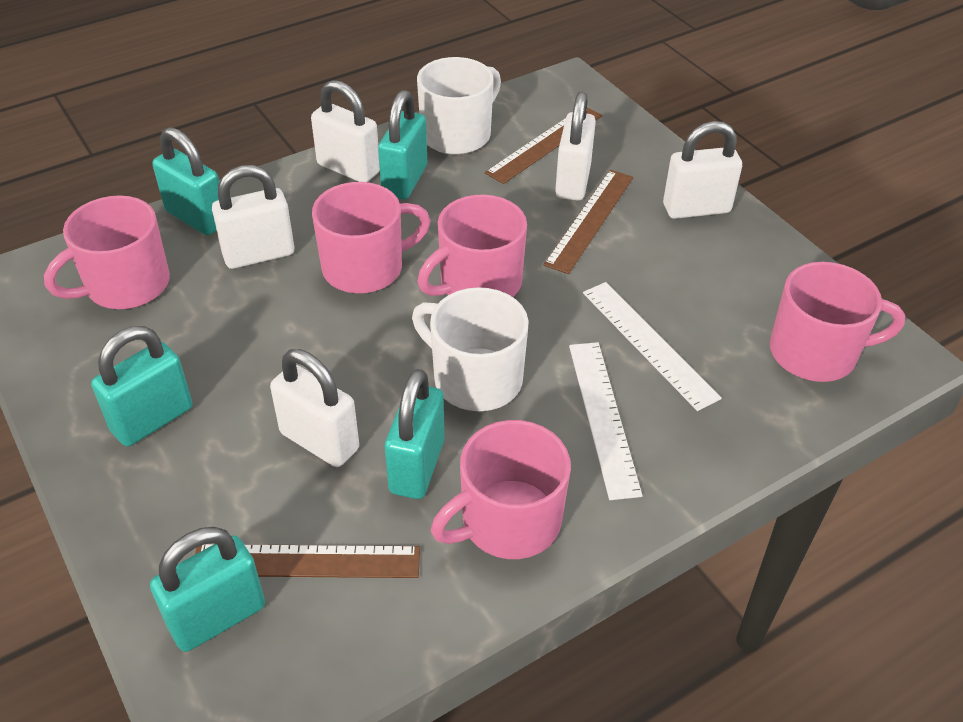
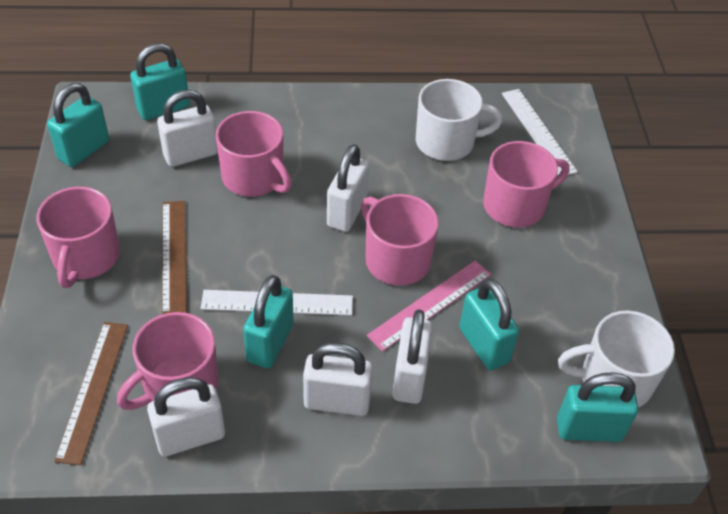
brown ruler: [195,544,420,578] [485,107,602,184] [544,170,633,274] = 3 -> [54,322,128,465] [162,201,187,314] = 2
pink ruler: none = 0 -> [367,261,491,352] = 1

